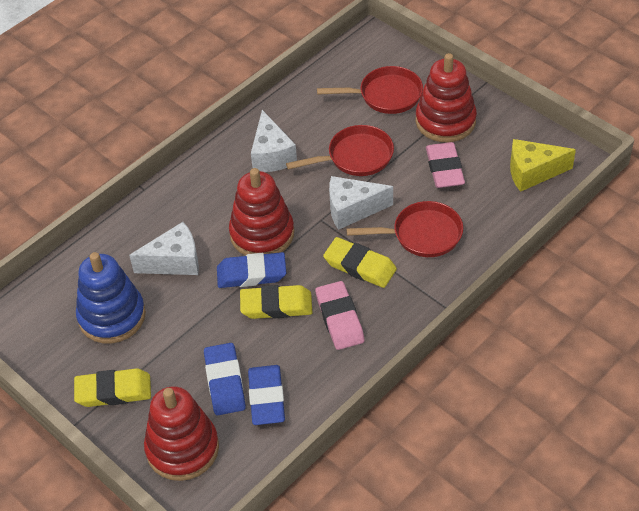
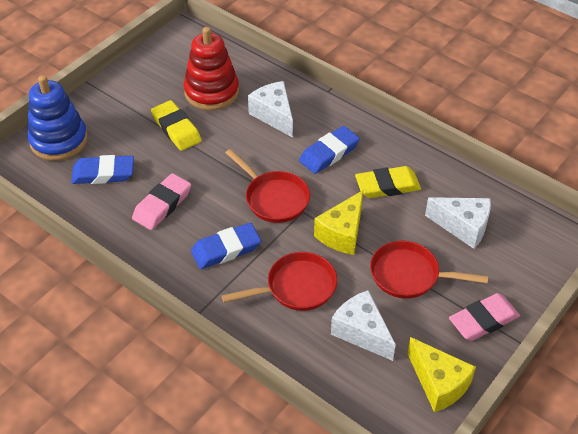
red stacking toy: [144,386,219,481] [229,168,294,256] [416,53,477,142] = 3 -> [184,27,239,110] = 1
yellow cheese: [510,139,576,192] = 1 -> [314,190,363,255] [407,337,476,412] = 2
yellow eraser: [74,368,151,407] [240,285,312,319] [323,237,397,288] = 3 -> [151,100,202,151] [355,166,421,198] = 2

